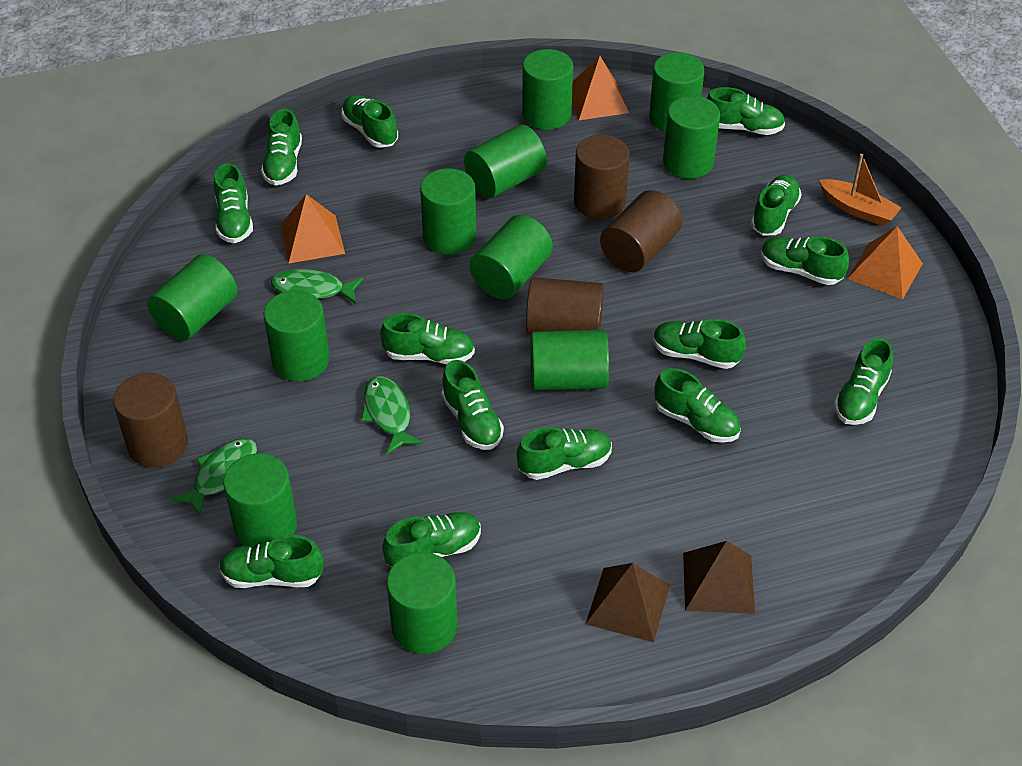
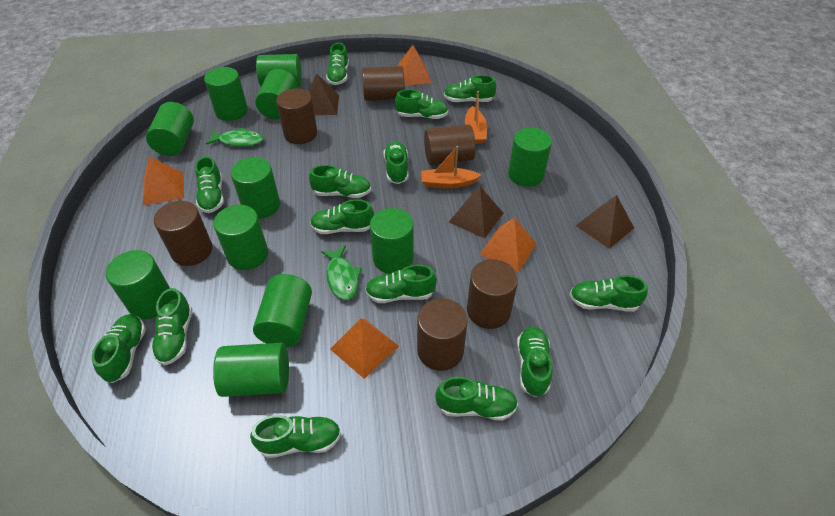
brown cylinder: [113,373,188,468] [526,277,604,335] [574,135,630,219] [600,190,682,272] = 4 -> [154,201,212,266] [276,88,317,144] [362,66,405,101] [417,298,467,371] [424,124,476,165] [467,259,518,329] = 6
brown pyramid: [586,563,670,642] [683,541,755,614] = 2 -> [308,73,339,115] [449,186,504,239] [576,195,634,249] = 3
green fish: [171,438,257,517] [271,269,363,304] [361,376,423,454] = 3 -> [206,128,263,147] [321,245,362,300] = 2
orange boat: [819,154,902,226] = 1 -> [421,146,481,188] [465,91,487,144] = 2
orange pyramid: [280,194,345,264] [572,56,629,120] [847,226,923,300] = 3 -> [143,156,184,205] [330,319,399,379] [397,45,432,86] [480,218,537,272] = 4

